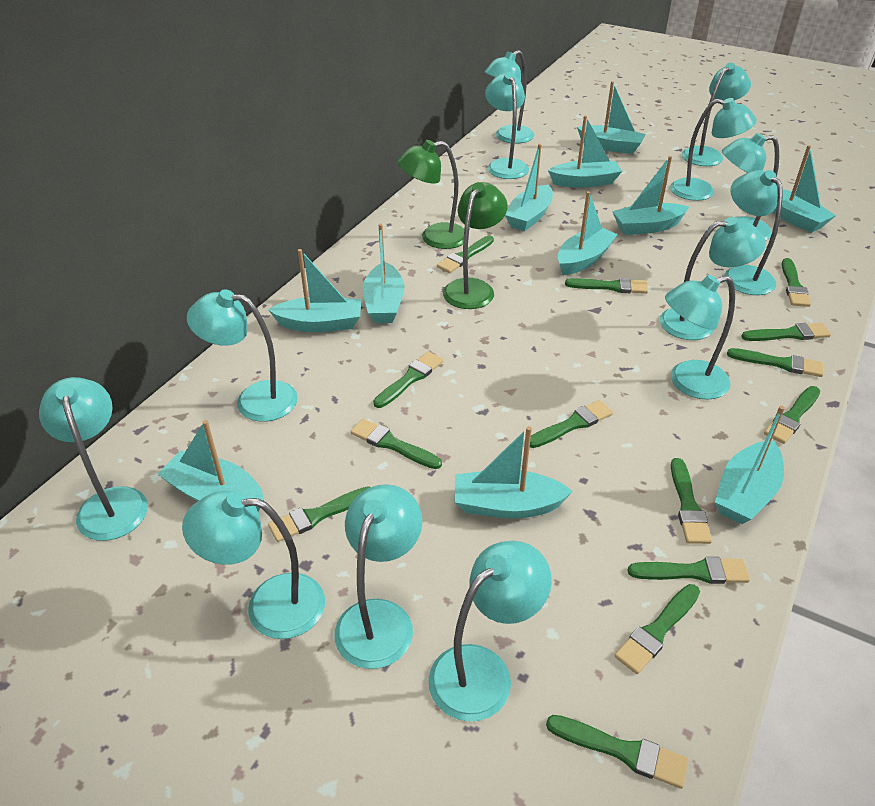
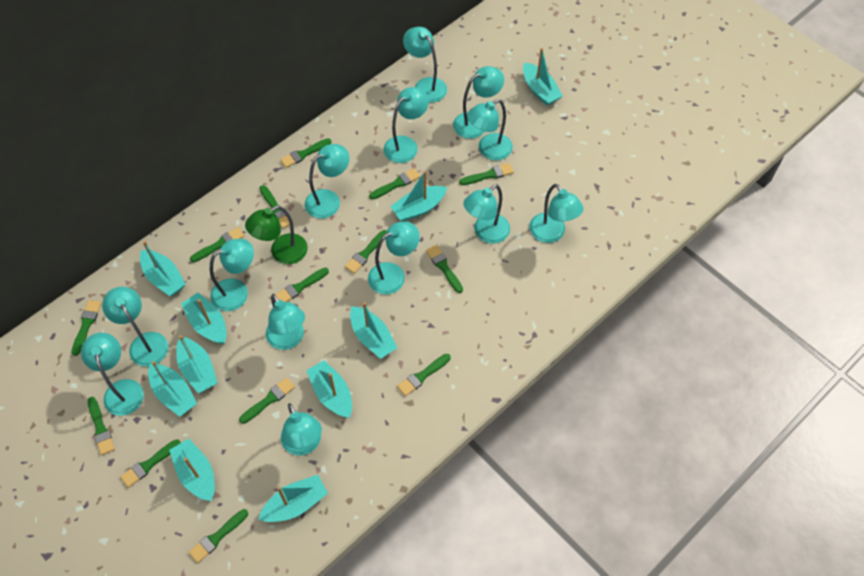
green lamp: [397,140,464,249] [443,182,508,309] = 2 -> [245,206,308,264] = 1
turquoise boat: [158,420,264,512] [268,249,361,332] [363,224,405,323] [455,426,573,519] [505,144,553,231] [548,116,622,188] [558,191,618,275] [577,81,646,154] [612,156,689,235] [715,406,785,524] [773,145,836,233] = 11 -> [140,241,186,296] [148,361,197,417] [169,439,215,501] [176,335,217,393] [181,293,227,344] [258,475,328,522] [306,360,352,418] [350,302,398,359] [390,171,447,222] [523,48,563,106] = 10

